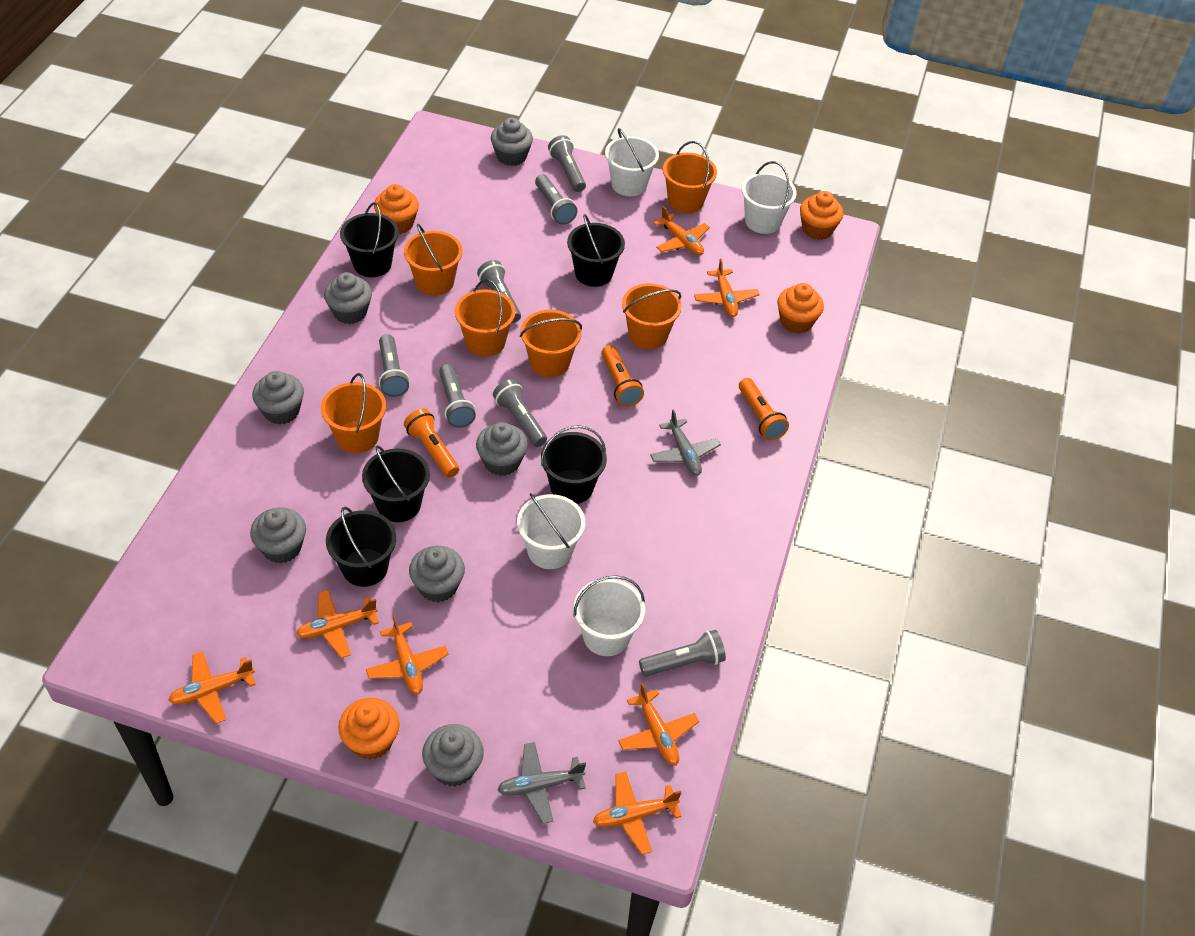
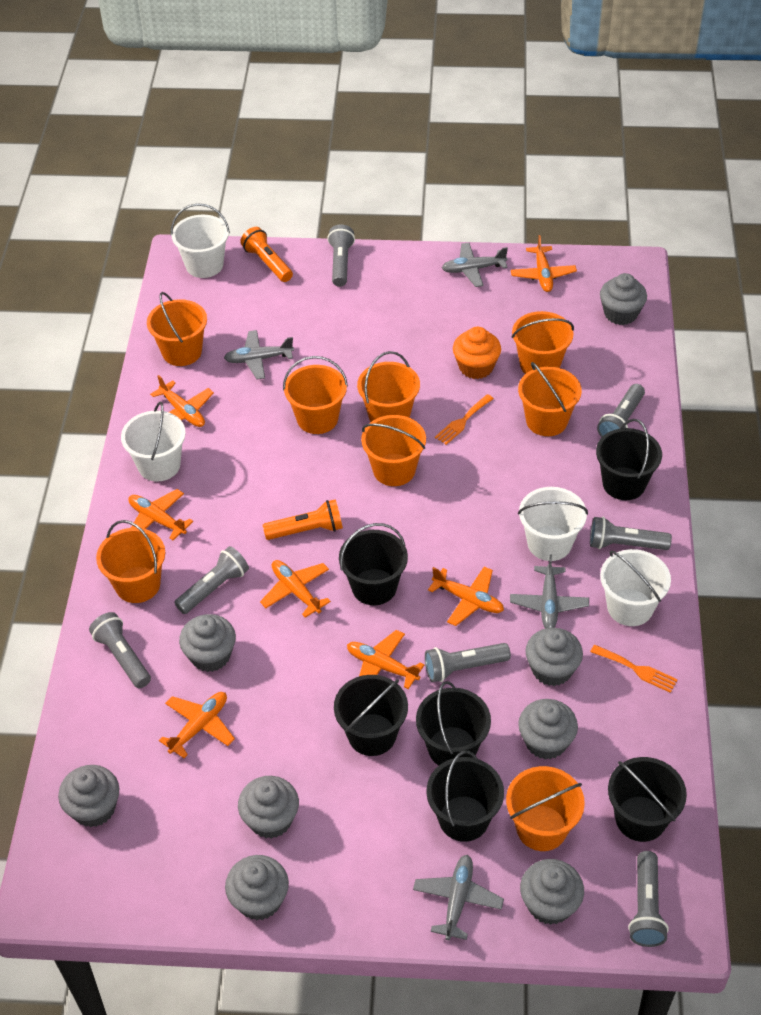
black bucket: [326,507,396,587] [340,202,399,277] [362,445,430,522] [541,425,607,504] [567,214,625,287] = 5 -> [334,675,408,756] [339,523,408,605] [416,681,491,765] [427,751,504,842] [596,419,662,500] [608,757,687,842] = 6
grey cupcake: [250,507,306,563] [252,371,304,424] [324,272,372,324] [409,546,465,602] [422,724,484,787] [476,422,528,476] [491,118,533,166] = 7 -> [58,765,119,827] [179,614,236,672] [225,855,289,920] [238,776,299,839] [518,699,578,760] [520,859,584,925] [525,628,583,686] [600,273,647,325] = 8
grey plane: [497,742,586,824] [650,409,721,476] = 2 -> [224,330,294,380] [413,855,504,940] [442,243,508,287] [510,554,589,629] = 4
orange bucket: [321,373,386,453] [404,224,463,296] [455,279,516,357] [520,310,582,377] [622,283,682,350] [663,141,717,213] = 6 -> [96,520,165,603] [147,292,207,366] [283,356,348,434] [357,351,420,422] [361,415,426,486] [506,766,585,851] [512,311,574,374] [518,362,582,436] = 8
orange cupcake: [338,698,400,760] [374,184,419,234] [777,283,824,333] [800,191,843,240] = 4 -> [453,327,501,379] = 1
orange flashlight: [404,409,459,478] [601,345,644,407] [739,378,789,440] = 3 -> [240,227,293,282] [263,499,343,540] = 2
orange fork: none = 0 -> [435,394,494,445] [590,645,678,693] = 2

